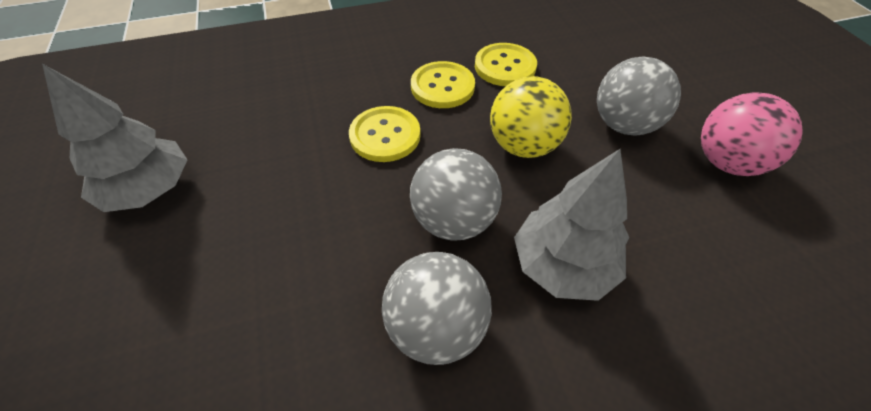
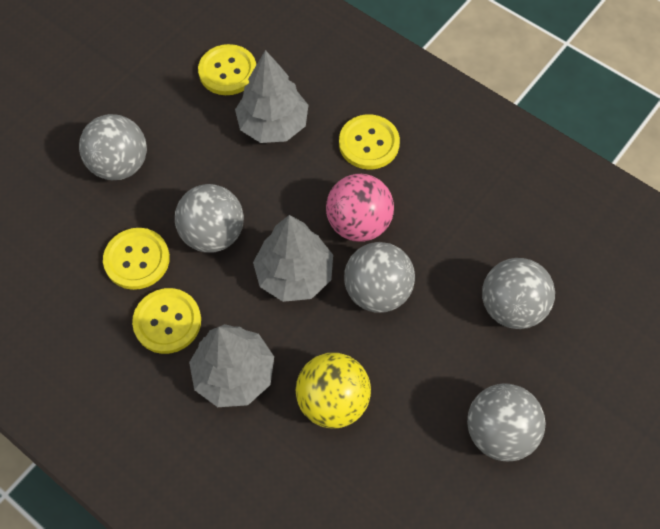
grey ball: [382,252,492,365] [410,148,502,241] [597,56,681,135] = 3 -> [79,114,147,180] [175,184,244,252] [344,242,415,313] [467,384,545,461] [482,258,555,329] = 5
grey tree: [42,64,188,212] [514,149,629,301] = 2 -> [189,324,274,407] [235,50,309,143] [253,215,333,302] = 3
yellow button: [349,106,421,162] [411,61,475,108] [475,43,537,86] = 3 -> [103,228,170,290] [132,288,201,354] [198,44,256,95] [339,114,400,169] = 4

